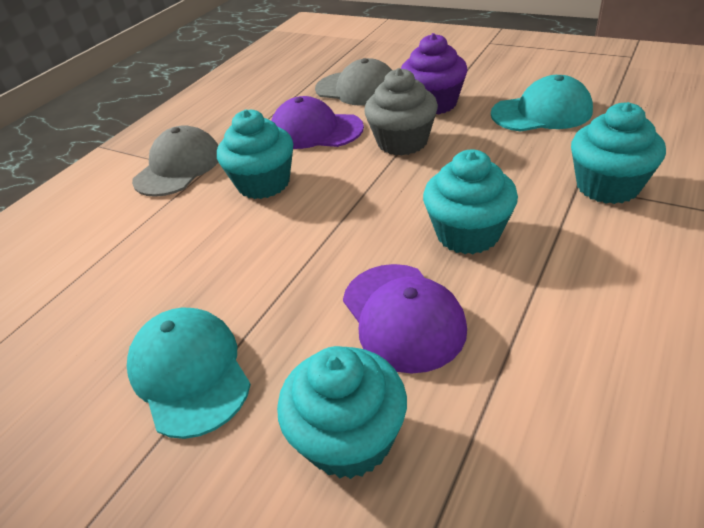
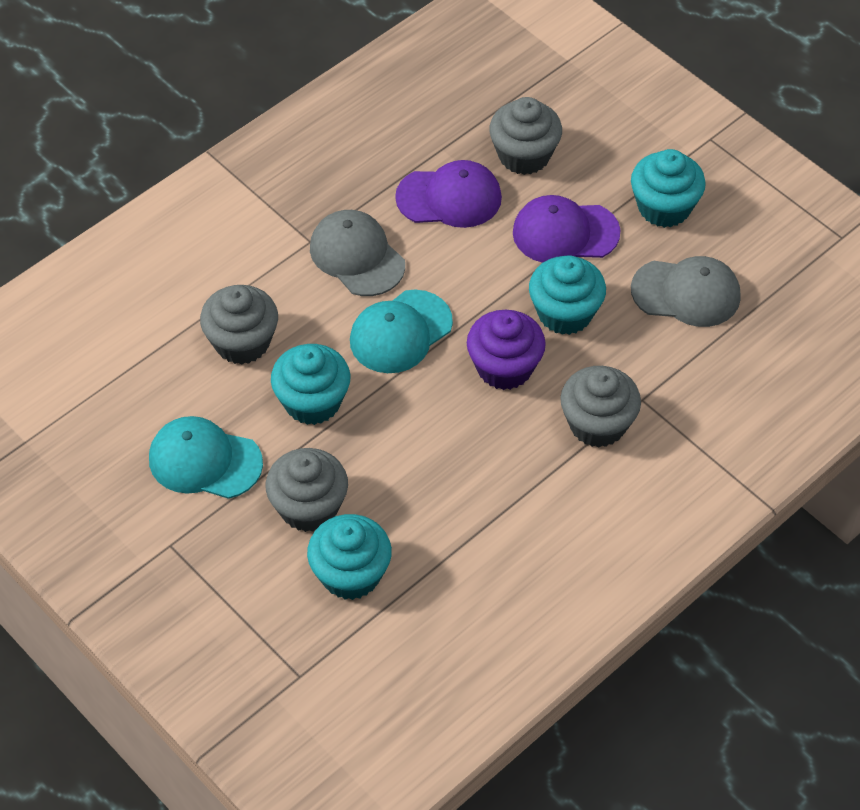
grey cupcake: [364,68,438,156] = 1 -> [200,285,278,365] [266,448,348,532] [489,97,562,175] [560,366,641,447] = 4

